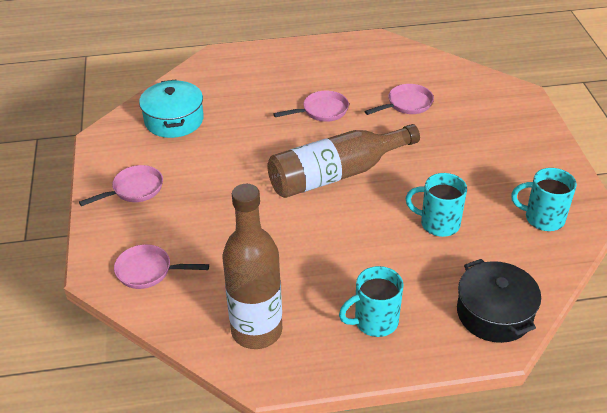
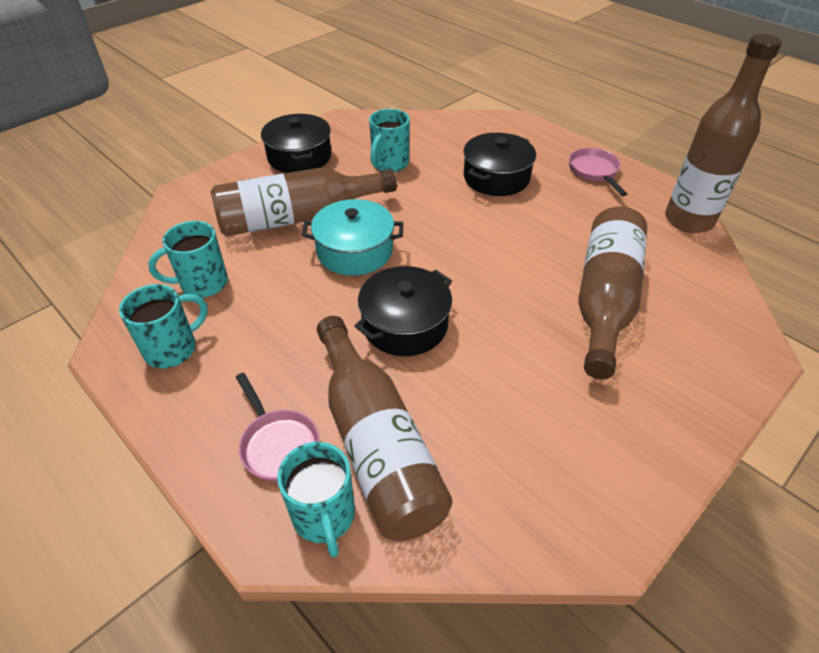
black pot: [457,259,541,343] = 1 -> [261,114,331,173] [355,266,452,356] [463,133,536,196] = 3
brown bottle: [222,184,282,349] [267,124,420,198] = 2 -> [211,168,397,236] [317,316,453,541] [578,207,647,379] [665,34,782,233] = 4
pink pan: [79,165,163,206] [114,244,209,289] [273,91,349,122] [365,84,434,115] = 4 -> [236,373,320,482] [569,148,627,196] = 2
turquoise mug: [339,266,404,337] [405,173,467,237] [511,168,577,231] = 3 -> [119,284,208,368] [148,221,228,298] [277,442,355,557] [369,109,410,172] = 4

